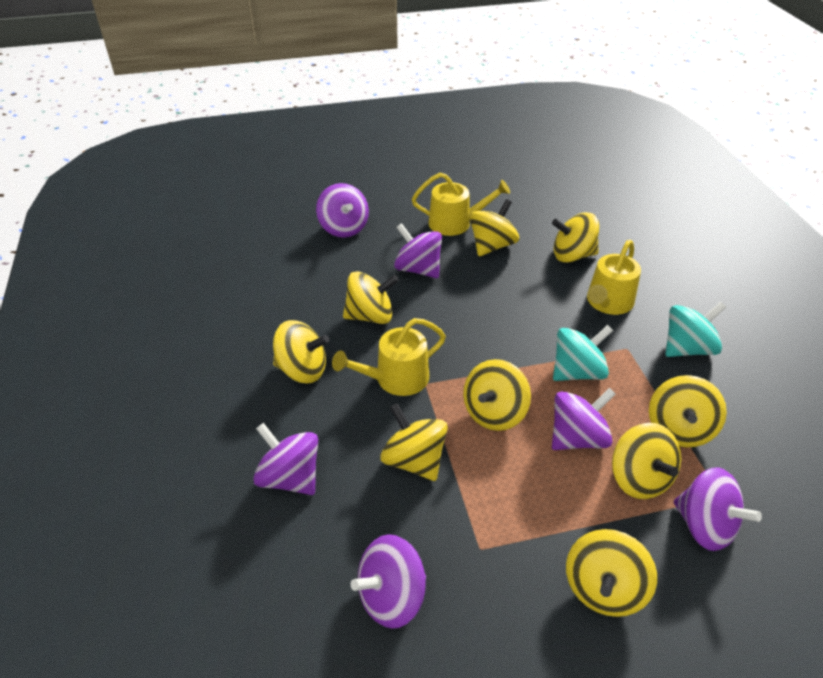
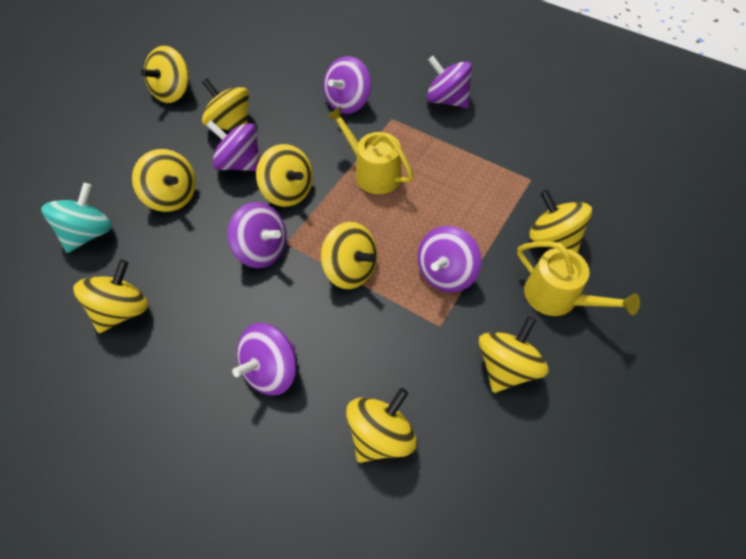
turquoise spinning top: [553,325,613,381] [665,302,726,357] = 2 -> [41,183,112,253] = 1
yellow watering can: [332,318,446,396] [412,173,510,236] [587,240,641,315] = 3 -> [327,106,414,194] [517,241,640,316] = 2

